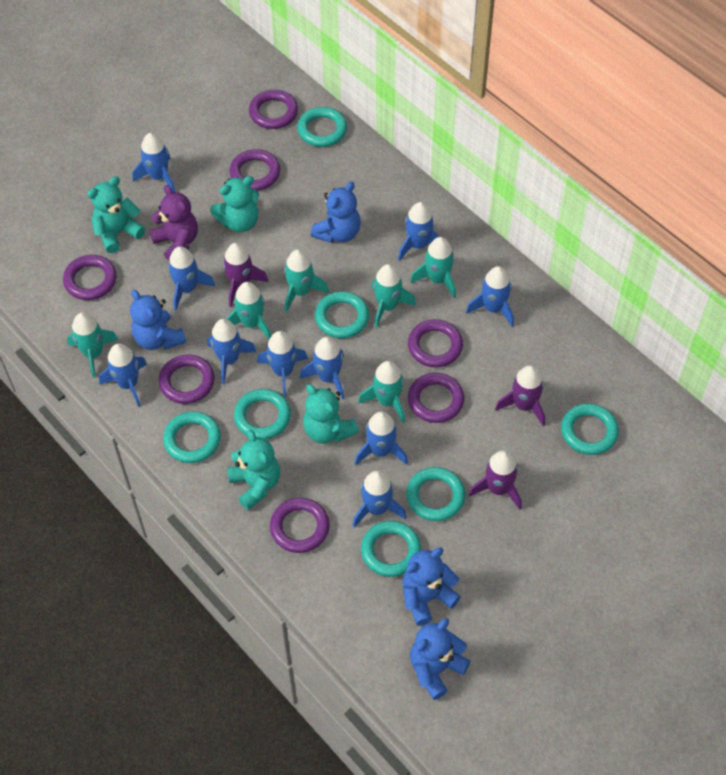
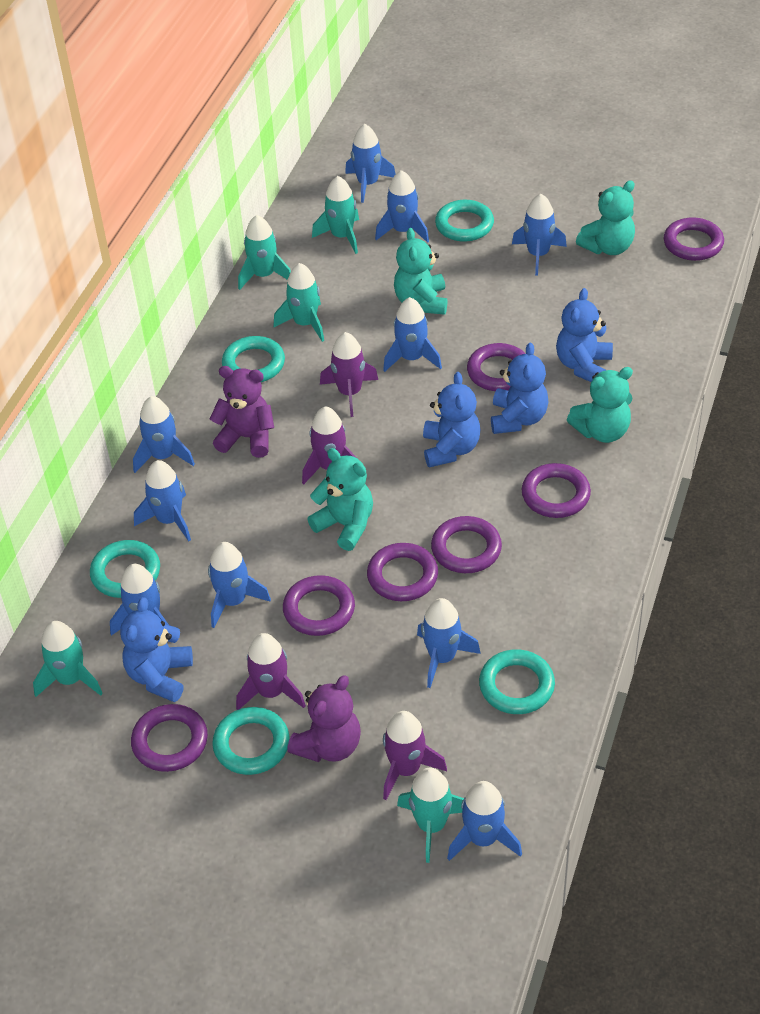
purple rocket: [223,243,269,307] [469,451,521,510] [495,365,545,426] = 3 -> [236,633,306,710] [302,407,357,484] [320,332,378,417] [383,711,447,800] = 4
purple teddy bear: [149,185,198,261] = 1 -> [210,366,274,458] [287,675,361,762] = 2
turquoise ring: [163,411,221,463] [234,389,291,439] [297,107,347,147] [315,291,369,338] [361,521,421,577] [406,467,465,521] [561,403,619,455] = 7 -> [90,540,160,598] [212,707,290,775] [222,336,285,382] [435,200,494,242] [479,649,555,714] = 5
turquoise rocket: [67,312,118,378] [226,282,271,339] [284,249,329,312] [358,361,405,423] [371,264,416,328] [410,237,456,298] = 6 -> [33,621,103,697] [238,215,291,290] [274,263,324,342] [312,176,359,254] [397,767,464,863] = 5

